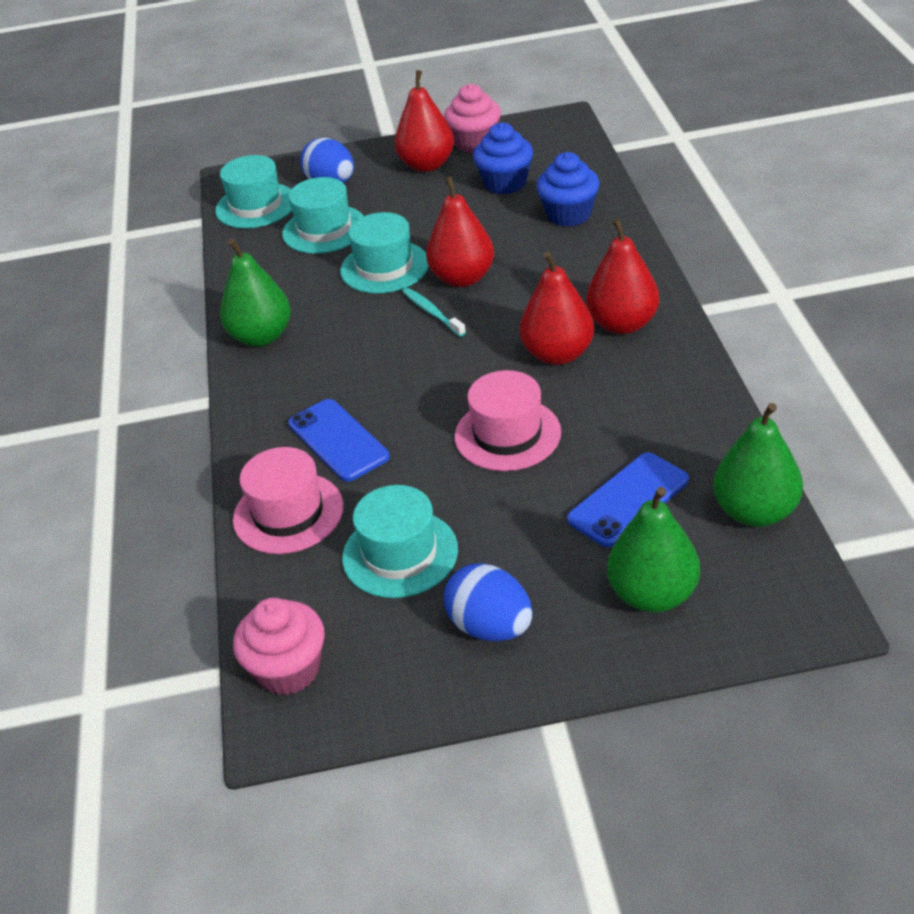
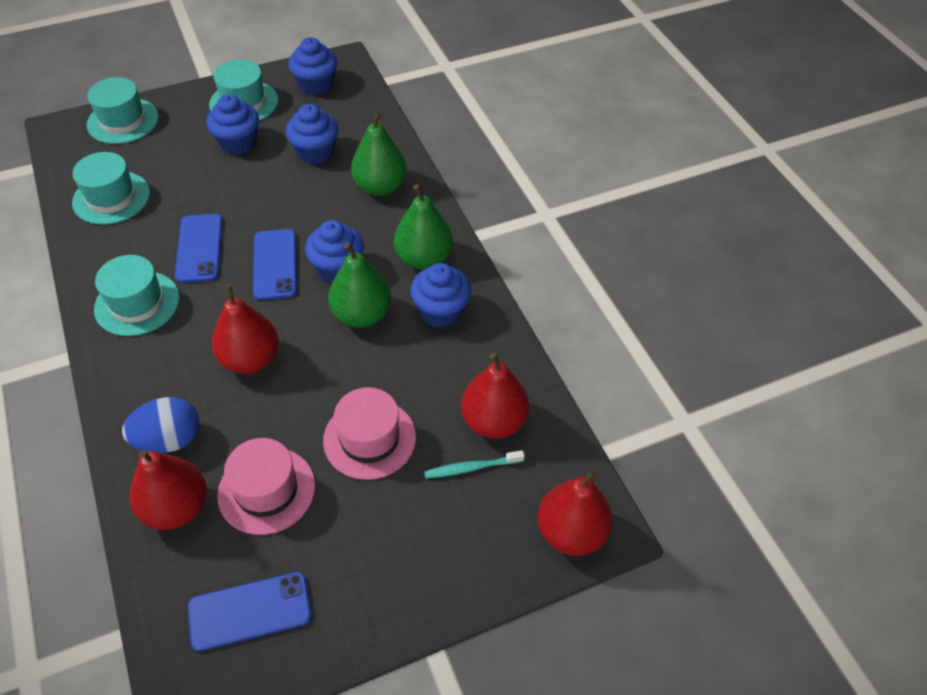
blue cupcake: [473,122,533,194] [536,152,600,227] = 2 -> [206,94,259,155] [286,104,338,165] [288,37,337,96] [305,220,364,283] [410,263,471,328] = 5
blue egg: [300,138,354,183] [444,563,533,641] = 2 -> [122,397,200,453] = 1
blue phone: [288,399,390,482] [567,452,689,547] = 2 -> [175,214,223,283] [188,572,312,651] [253,229,297,300] = 3
pink cupcake: [233,598,324,695] [444,84,501,153] = 2 -> none = 0

